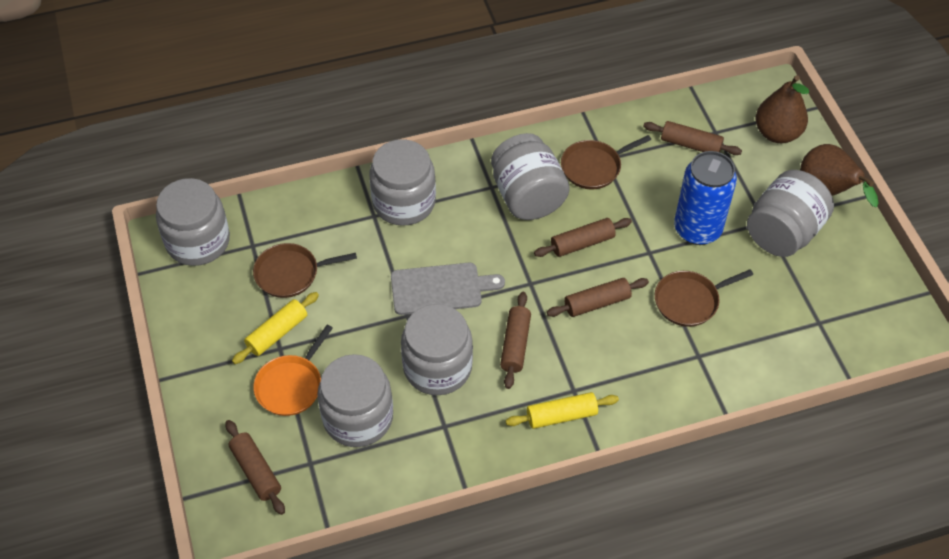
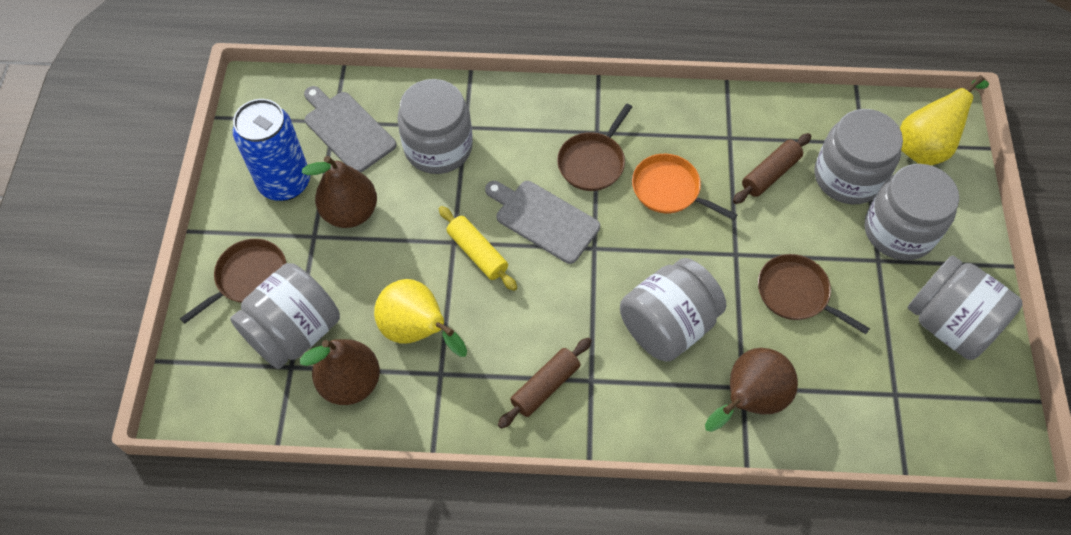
brown pear: [755,75,809,143] [800,144,879,207] = 2 -> [300,339,380,405] [302,156,377,228] [705,348,798,432] = 3
brown rolling pin: [225,420,285,515] [500,292,531,389] [534,218,632,257] [547,278,649,317] [643,121,742,155] = 5 -> [498,338,592,429] [733,133,811,204] = 2
grey cutting board: [391,263,505,315] = 1 -> [304,86,397,173] [485,181,600,264] = 2
yellow pear: none = 0 -> [374,279,467,357] [900,75,989,165] = 2
yellow rolling pin: [232,292,319,364] [506,392,619,429] = 2 -> [439,206,517,291] = 1

